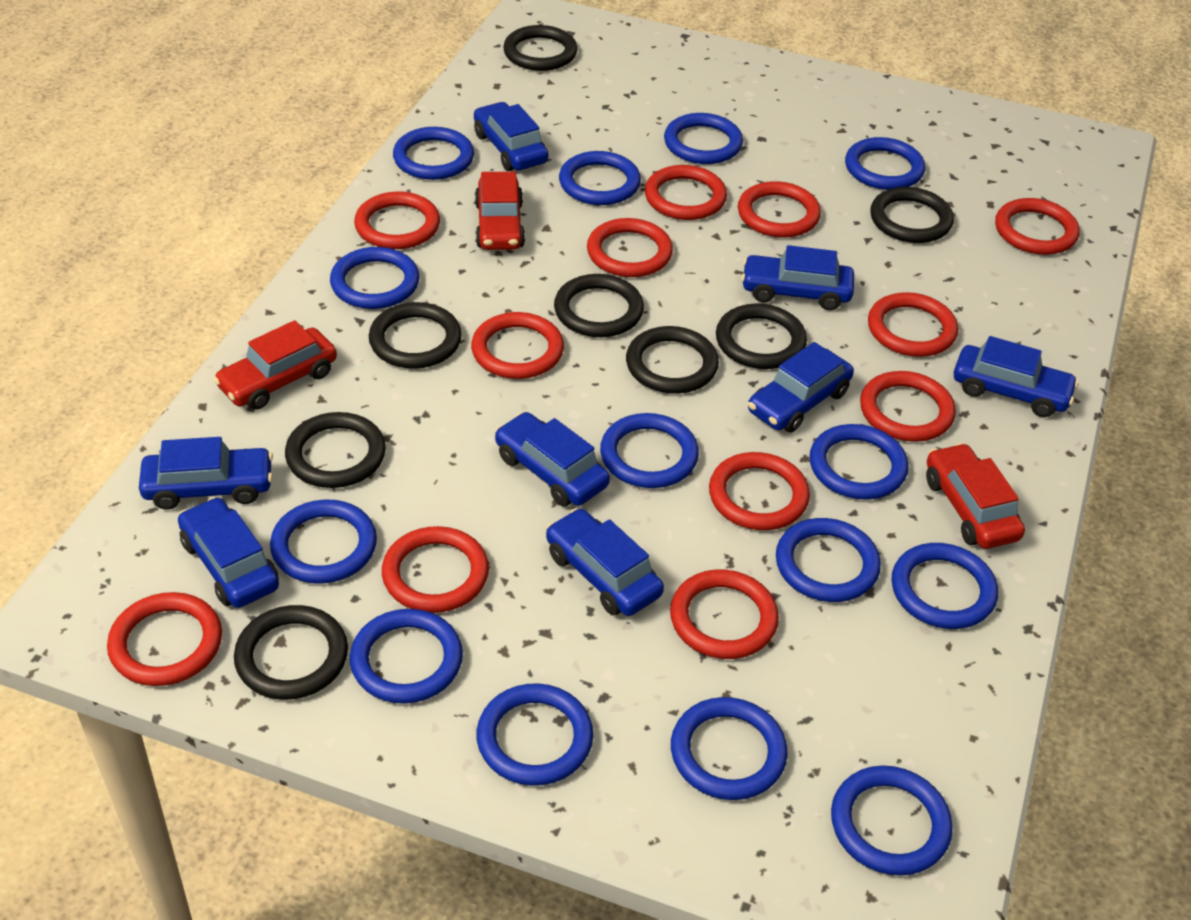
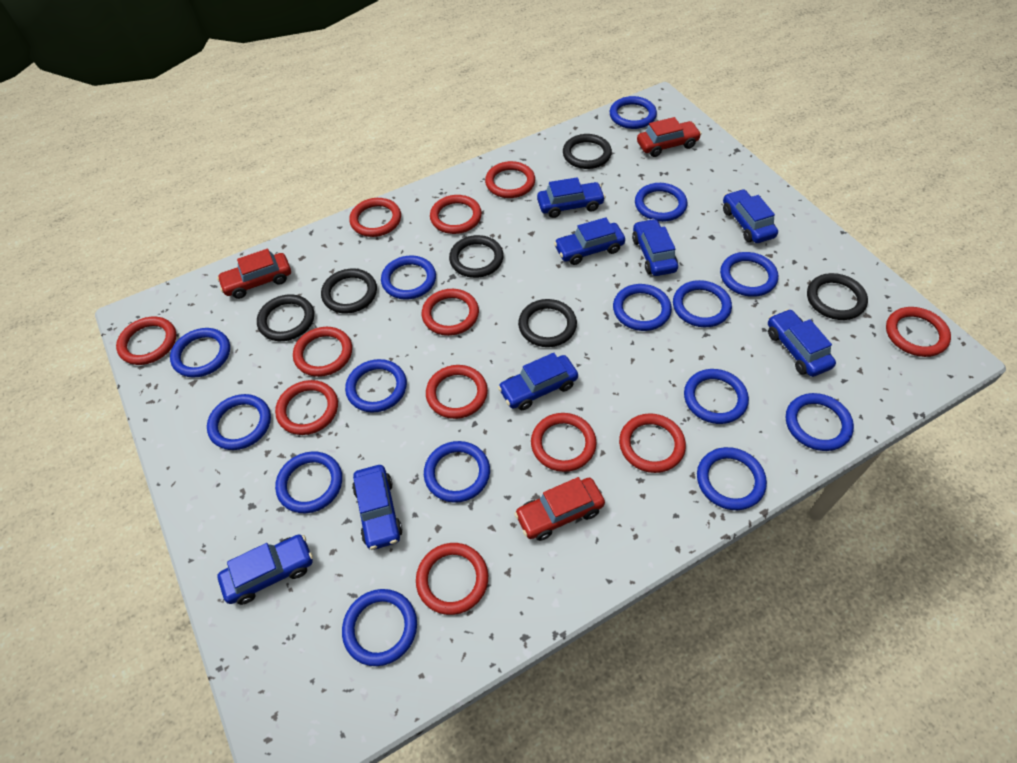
black ring: [234,605,348,700] [285,412,386,488] [369,302,462,369] [503,25,577,71] [554,274,644,337] [626,326,719,394] [716,304,807,369] [870,187,954,243] = 8 -> [257,294,314,341] [321,269,377,313] [449,235,504,278] [518,299,577,347] [563,134,612,169] [807,273,868,320] = 6
blue ring: [270,499,377,584] [330,247,419,309] [350,609,463,704] [393,127,474,180] [477,683,593,786] [559,151,641,205] [600,413,699,488] [664,113,743,164] [671,697,788,800] [776,518,881,602] [810,424,908,500] [831,765,953,876] [845,137,925,190] [892,543,998,629] = 14 -> [170,328,230,378] [207,394,271,450] [275,451,342,513] [342,589,417,666] [345,359,407,413] [381,256,436,300] [424,441,490,503] [610,96,657,129] [613,284,672,331] [635,183,687,222] [673,280,732,328] [684,369,749,424] [697,447,767,510] [720,252,778,297] [786,393,854,451] = 15

